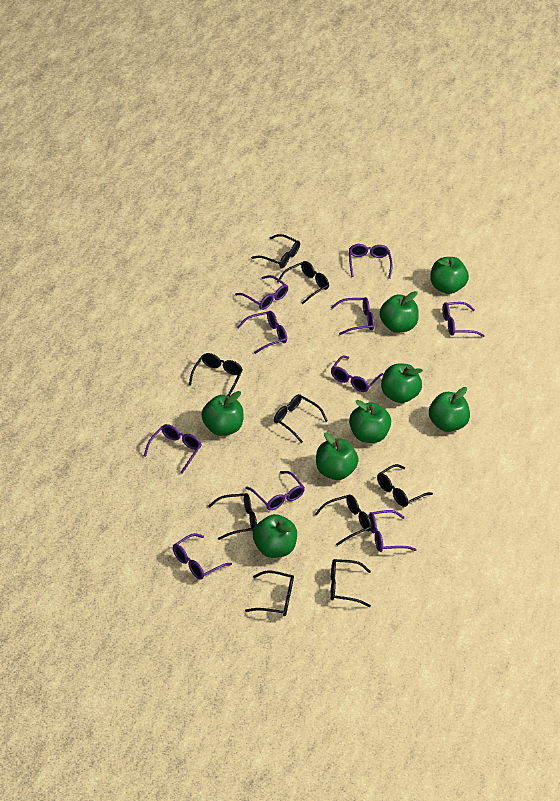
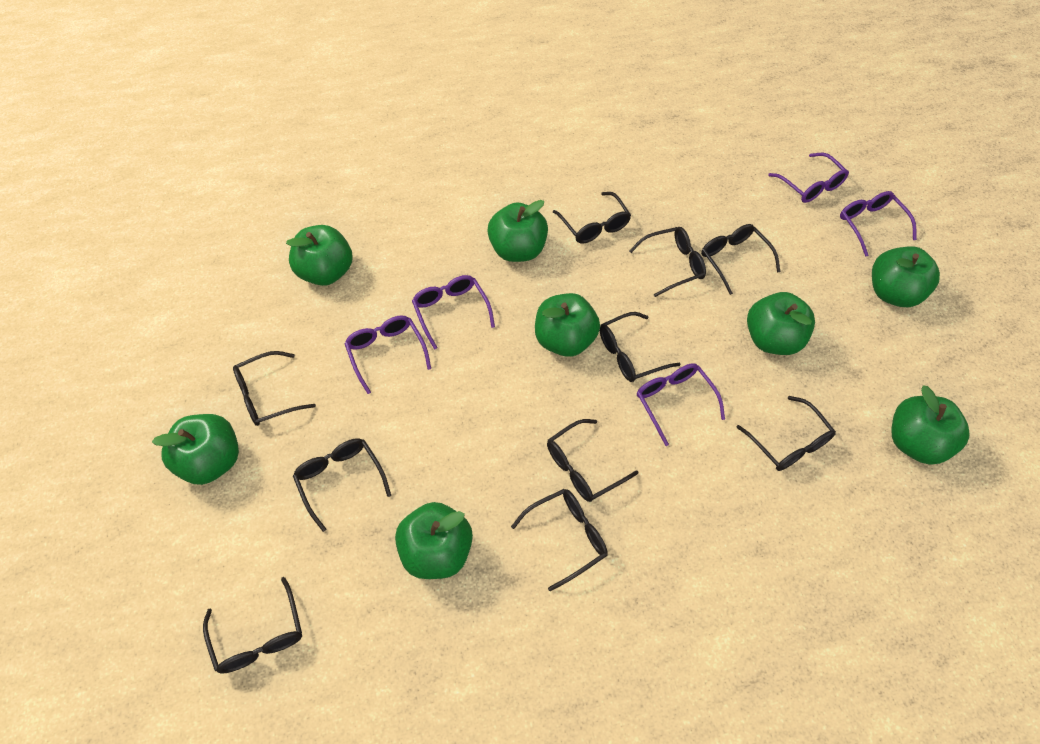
black glasses: [189,353,243,396] [208,493,257,540] [245,570,294,616] [251,234,300,269] [274,394,328,443] [277,261,329,304] [315,495,372,546] [330,559,371,607] [377,464,433,507] = 9 -> [203,577,302,674] [233,351,316,426] [293,438,391,532] [511,489,608,591] [547,419,638,502] [553,192,631,244] [600,312,680,382] [629,227,706,297] [701,224,781,295] [736,396,836,471] = 10
purple glasses: [144,424,202,474] [173,533,232,579] [235,275,288,310] [237,311,287,354] [245,471,305,510] [331,297,374,335] [331,355,383,392] [349,244,393,279] [368,510,417,552] [443,302,485,337] = 10 -> [344,315,431,394] [412,275,495,350] [637,363,725,446] [768,153,849,203] [840,191,917,257] = 5

